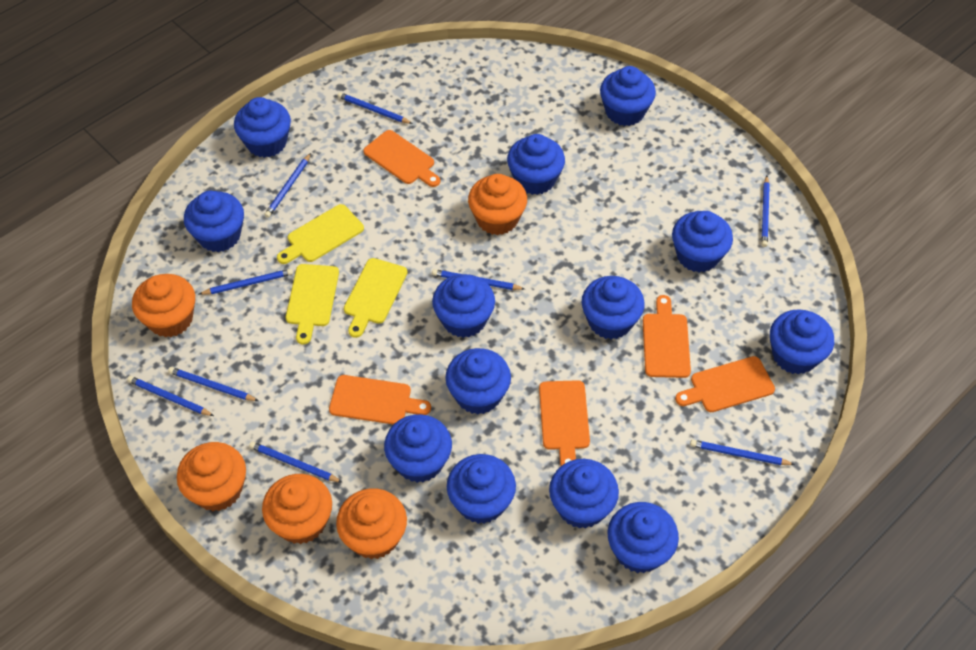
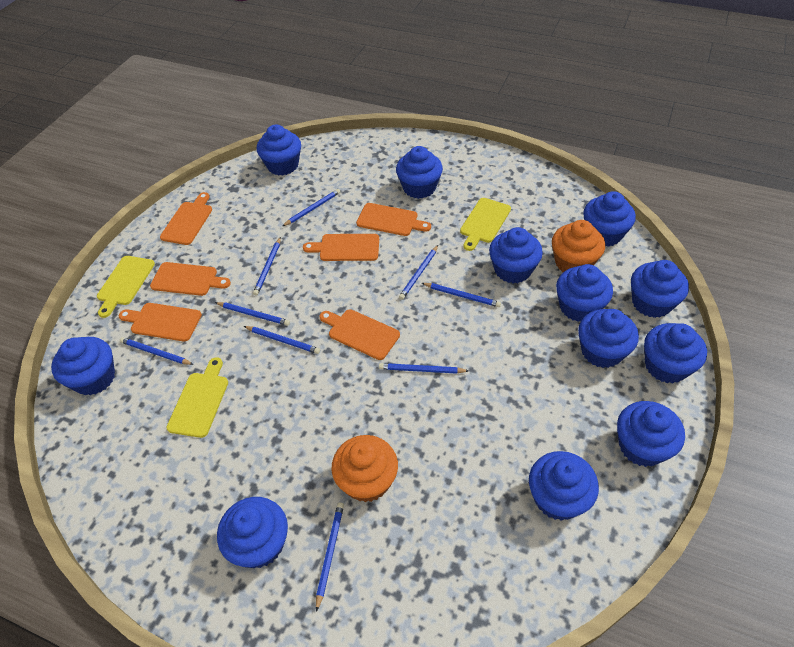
blue cupcake: [184,191,244,252] [234,97,291,158] [384,414,452,483] [432,274,495,338] [445,348,511,414] [447,454,516,524] [507,134,565,195] [549,459,619,529] [581,276,645,339] [600,66,656,126] [608,502,679,573] [672,211,733,272] [770,309,834,375] = 13 -> [51,337,115,395] [217,497,288,568] [257,124,301,176] [396,146,443,199] [489,227,543,283] [529,451,599,521] [556,264,613,322] [578,309,639,368] [583,191,636,247] [617,401,685,467] [631,260,689,318] [644,323,707,383] = 12
orange cupcake: [132,274,195,337] [177,442,246,511] [262,474,332,544] [336,488,407,559] [468,174,527,235] = 5 -> [331,435,398,502] [552,220,605,272] = 2
orange cutting board: [329,375,431,425] [363,130,440,187] [539,380,590,466] [643,295,691,378] [675,356,775,412] = 5 -> [118,303,202,341] [150,262,231,296] [160,192,212,245] [303,234,379,261] [320,309,400,360] [356,203,431,236] = 6

